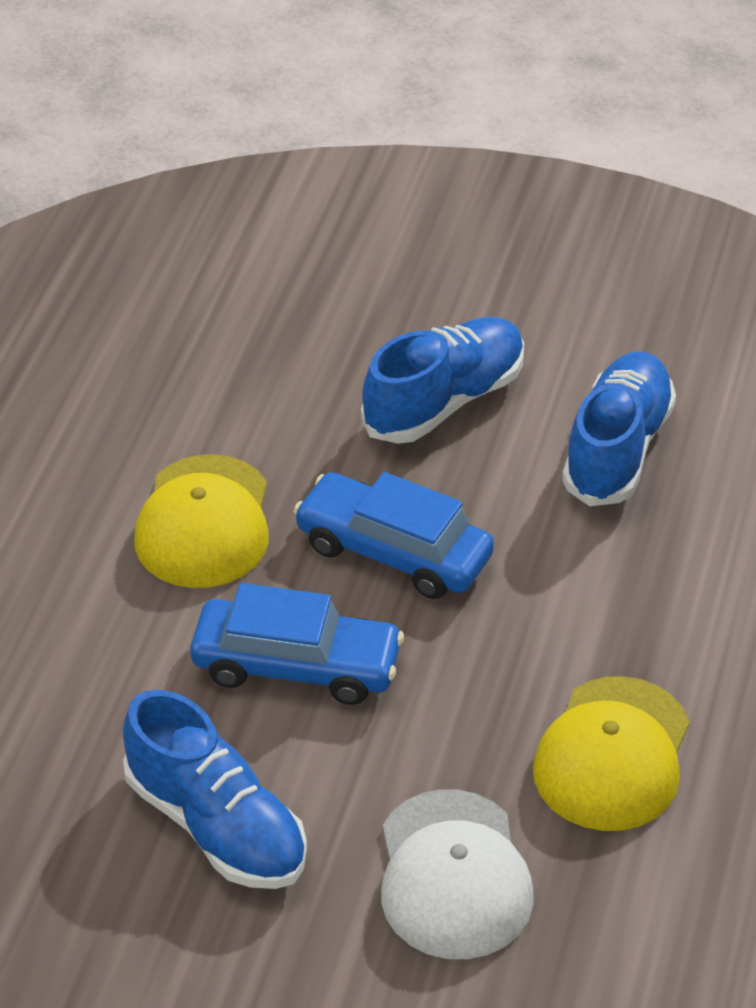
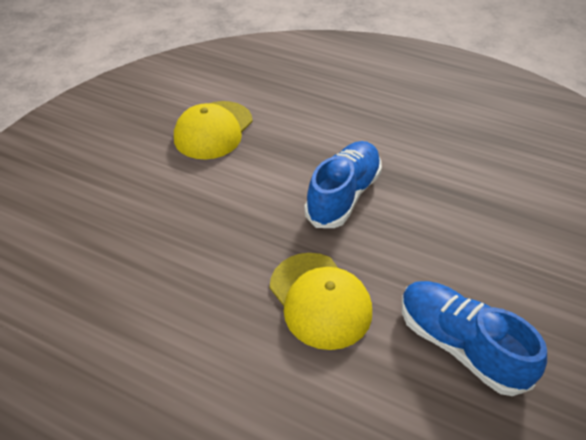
blue car: [190,583,404,705] [293,472,494,599] = 2 -> none = 0
blue shoe: [123,690,307,889] [361,317,524,444] [562,351,676,506] = 3 -> [304,141,382,228] [401,281,547,396] = 2
white cap: [381,789,534,959] = 1 -> none = 0

